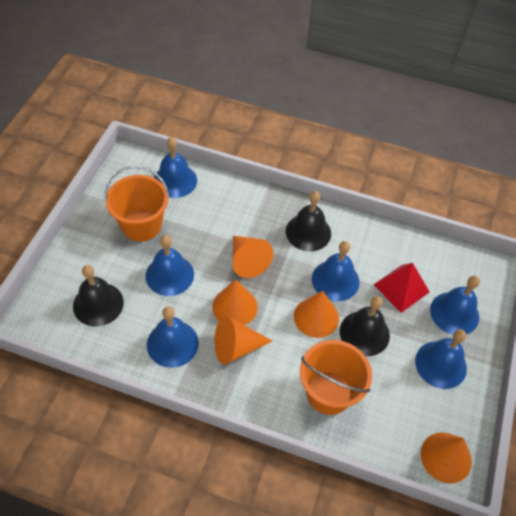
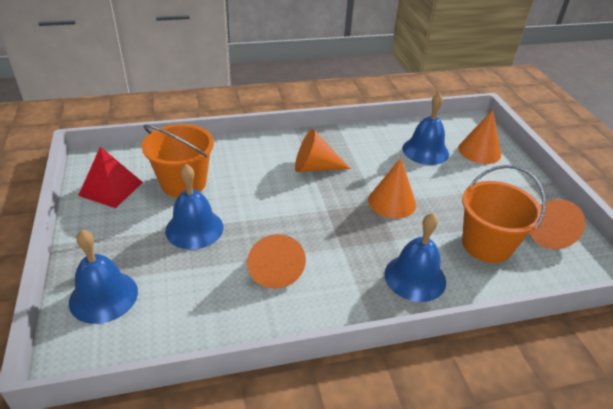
black bell: [73,265,124,326] [286,191,331,251] [340,296,390,356] = 3 -> none = 0
blue bell: [146,235,194,296] [147,307,199,368] [154,137,197,198] [312,241,360,301] [415,329,467,389] [430,276,480,335] = 6 -> [69,230,138,324] [165,164,223,250] [385,213,446,302] [402,92,449,165] = 4

